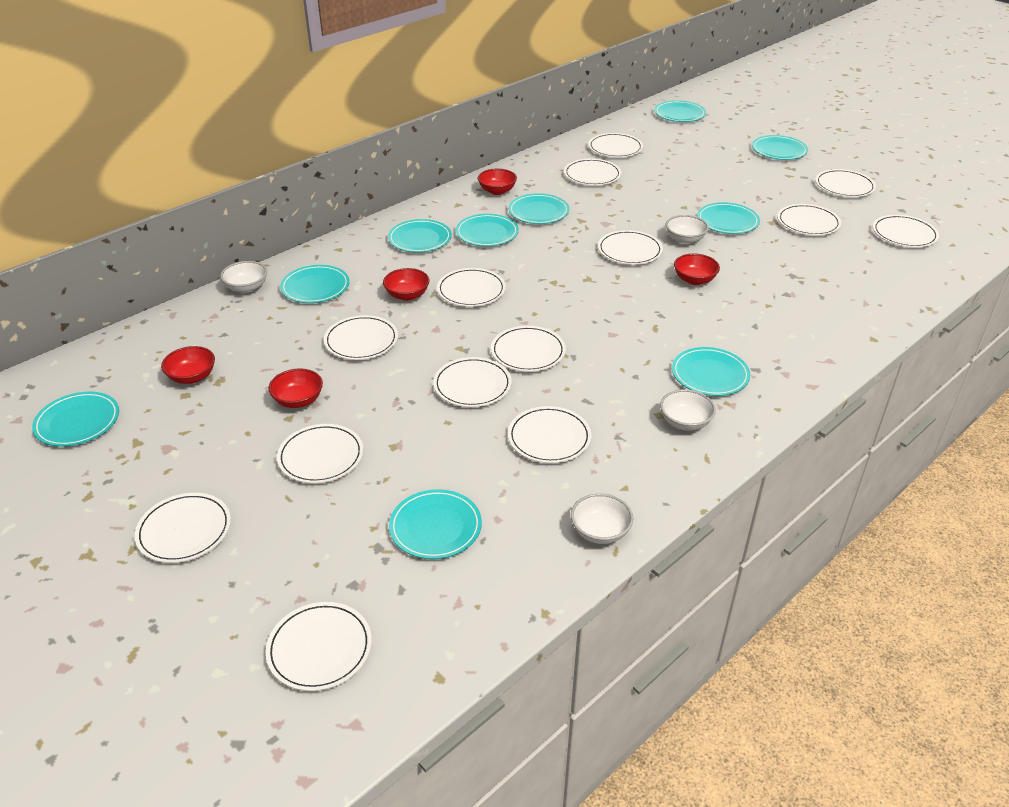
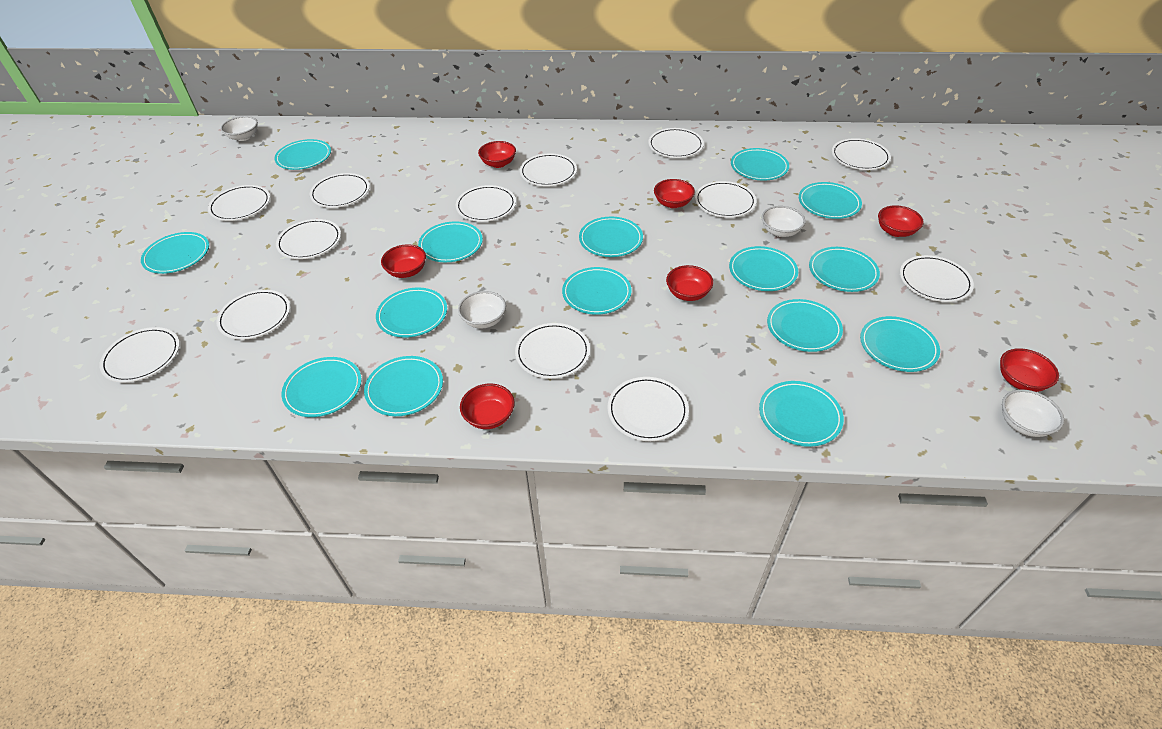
red bowl: [161,346,215,384] [268,368,323,408] [383,268,430,301] [478,169,517,195] [674,254,720,285] = 5 -> [381,244,426,278] [460,384,515,429] [478,141,516,168] [654,179,695,208] [666,265,713,301] [878,205,924,237] [1000,348,1059,392] = 7
turquoise plate: [32,392,119,447] [280,265,349,303] [388,219,452,253] [389,489,482,559] [456,214,519,246] [508,193,569,224] [654,100,706,122] [672,347,750,396] [697,202,760,234] [752,135,808,160] = 10 -> [141,232,209,274] [274,139,331,170] [282,357,362,417] [364,356,443,416] [376,288,447,338] [418,221,483,262] [562,267,632,315] [579,217,643,257] [729,246,798,291] [731,148,789,181] [759,381,844,447] [767,299,843,352] [799,182,862,219] [809,247,880,292] [860,316,940,372] = 15
white plate: [135,493,231,563] [266,602,372,691] [277,424,363,483] [324,315,398,360] [433,357,512,407] [437,268,506,307] [491,326,566,372] [508,406,592,463] [564,158,621,186] [588,133,643,158] [598,230,663,265] [777,204,841,236] [815,169,876,197] [873,215,939,248] = 14 -> [99,327,180,383] [208,185,270,221] [216,290,290,340] [276,219,341,259] [310,173,370,208] [455,185,516,222] [515,323,590,379] [520,153,577,186] [607,377,689,441] [648,128,704,158] [695,181,756,218] [832,138,891,170] [900,255,974,302] = 13

